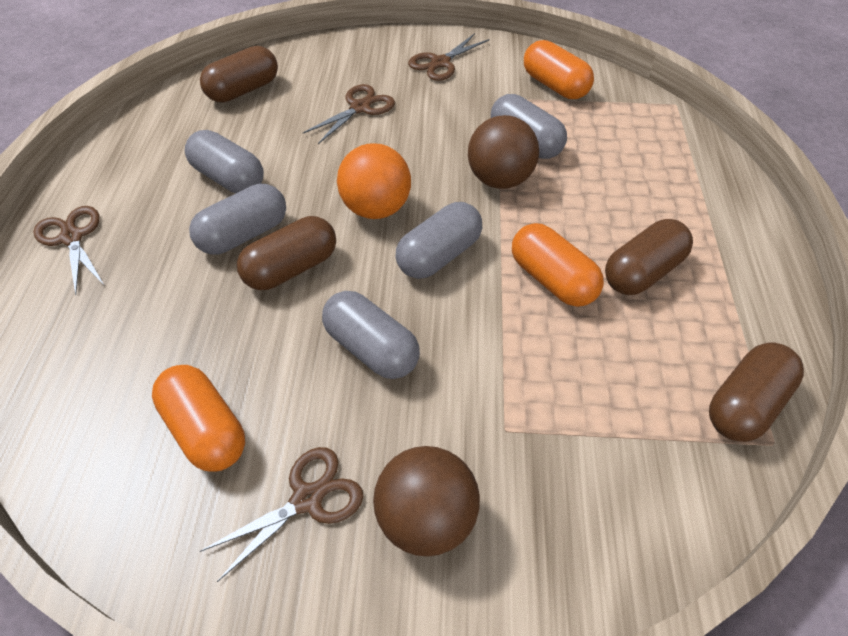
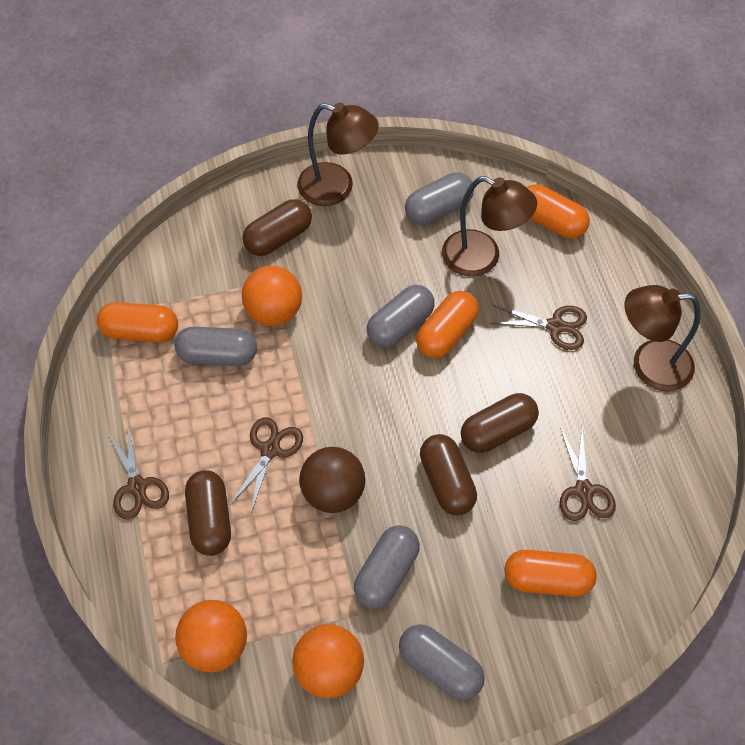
brown ball: [373,446,480,557] [468,115,539,189] = 2 -> [299,447,365,513] = 1
brown lamp: none = 0 -> [297,103,379,206] [442,176,537,277] [625,285,701,392] = 3
orange ball: [337,143,411,219] = 1 -> [175,600,247,672] [242,266,302,326] [292,624,364,698] = 3
orange capsule: [152,365,245,472] [512,223,604,307] [524,40,594,99] = 3 -> [97,302,178,343] [416,291,479,358] [504,550,597,597] [526,185,590,239] = 4

